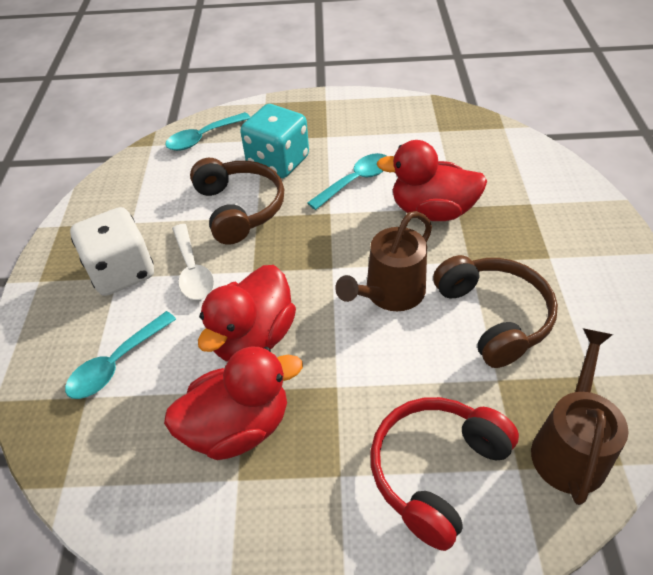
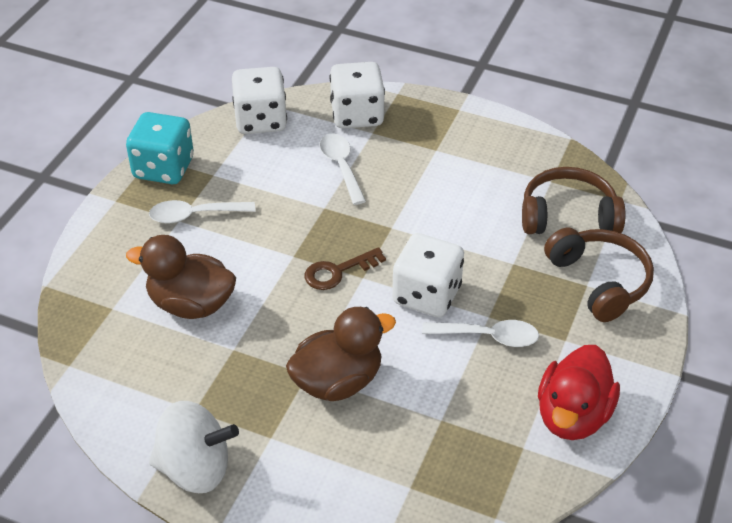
brown duck: none = 0 -> [126,235,236,319] [286,307,396,401] = 2
brown key: none = 0 -> [305,247,386,290] = 1
brown watering can: [335,211,432,311] [531,328,628,505] = 2 -> none = 0
red duck: [164,347,303,460] [198,265,296,362] [377,140,487,221] = 3 -> [538,345,620,440] = 1
red headphones: [370,397,519,551] = 1 -> none = 0
turquoise spoon: [65,311,176,399] [165,112,250,151] [307,153,386,210] = 3 -> none = 0
white dice: [70,207,154,296] = 1 -> [232,67,287,134] [330,62,385,129] [392,233,464,317] = 3
white spinning top: none = 0 -> [149,401,239,493] = 1
white spoon: [172,224,214,300] = 1 -> [149,200,255,223] [320,134,366,205] [422,320,539,347] = 3

